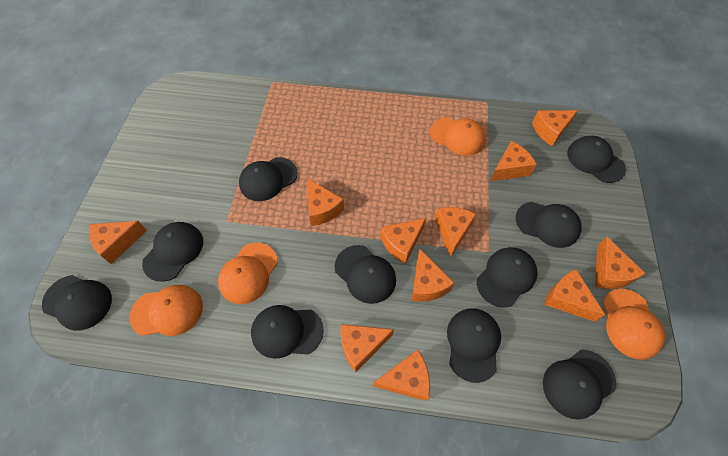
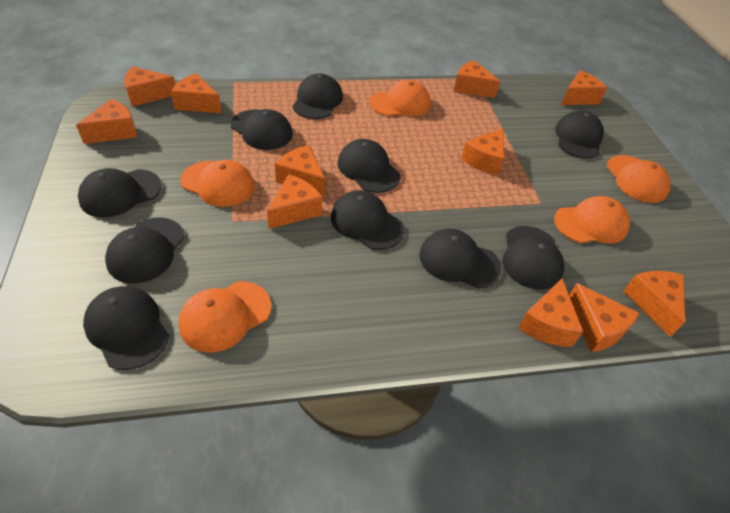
orange cap: [130,285,203,336] [218,243,278,304] [430,117,486,156] [603,289,665,360] = 4 -> [178,281,271,353] [180,160,255,207] [369,80,431,116] [554,196,630,244] [607,155,671,203] = 5

